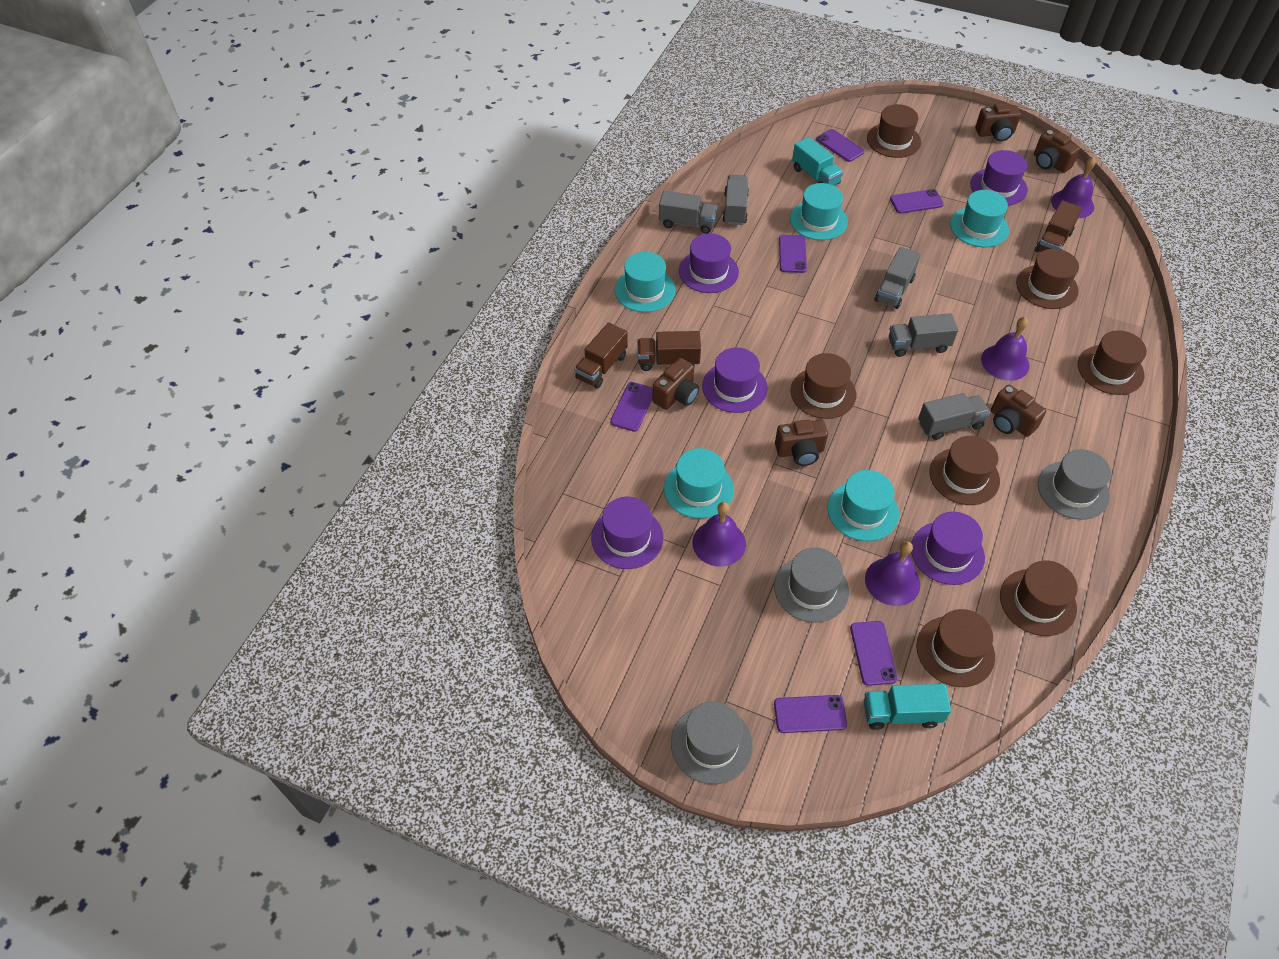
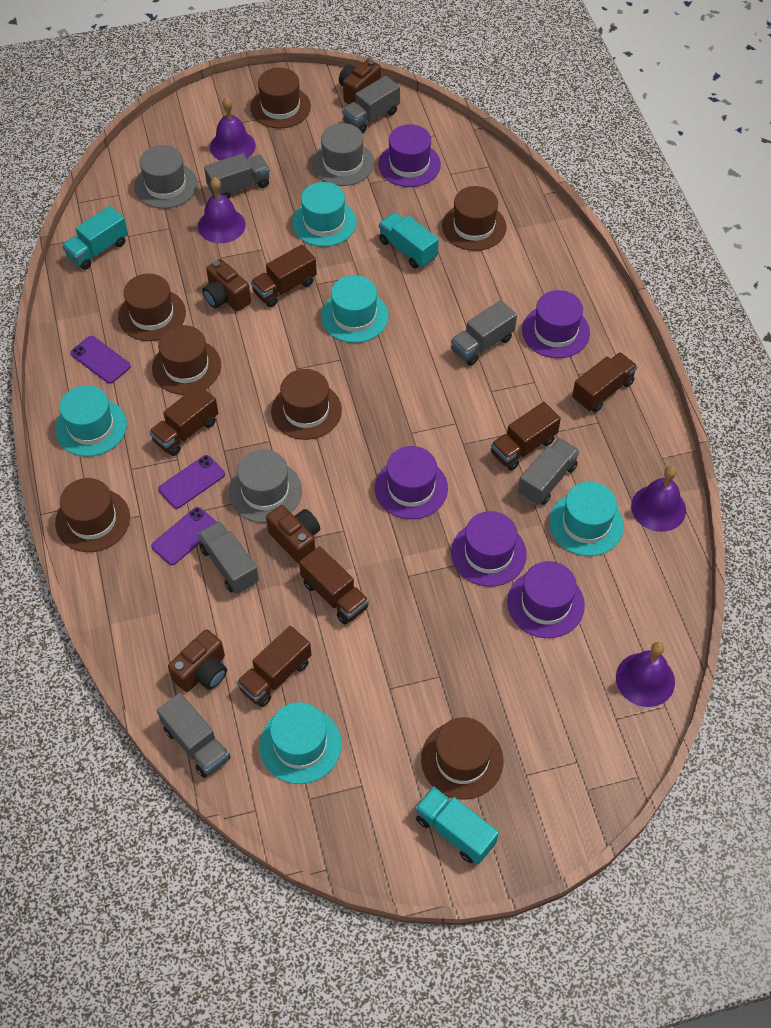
brown camera: [652,358,699,410] [775,419,828,466] [975,103,1021,142] [991,385,1046,437] [1034,130,1080,173] = 5 -> [168,629,227,692] [202,259,251,312] [266,505,320,564] [339,59,381,104] = 4
brown truck: [574,322,628,388] [637,331,701,371] [1035,201,1082,252] = 3 -> [149,385,218,456] [237,626,312,707] [251,245,317,307] [299,546,369,625] [491,402,561,471] [572,352,638,412] = 6
grey truck: [659,191,718,234] [722,175,749,225] [875,247,921,309] [889,313,958,357] [918,393,990,440] = 5 -> [157,693,231,778] [198,521,259,594] [204,153,270,199] [342,76,400,134] [451,300,517,366] [518,438,580,505] = 6
purple phone: [610,382,653,432] [774,695,847,733] [779,235,807,273] [816,129,864,162] [850,621,897,686] [890,189,944,214] = 6 -> [70,336,131,384] [151,507,217,565] [158,455,225,509] = 3
turquoise truck: [792,137,843,186] [864,684,951,730] = 2 -> [62,206,128,270] [379,212,439,269] [415,786,499,864] = 3

